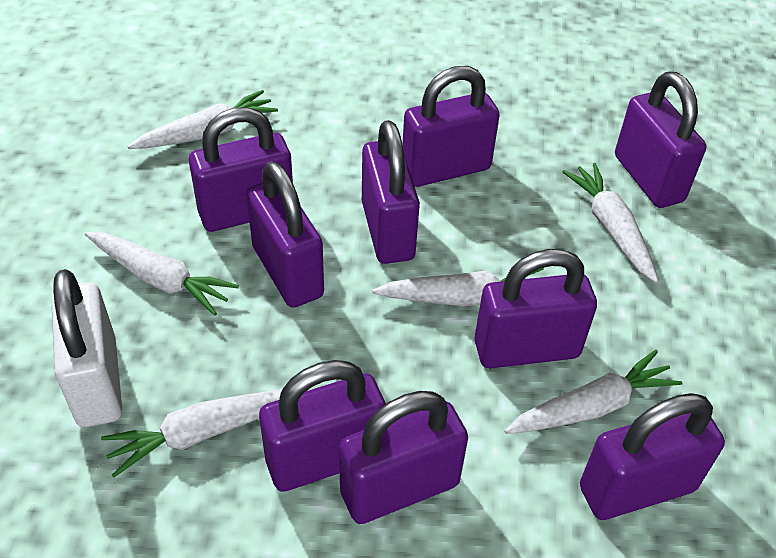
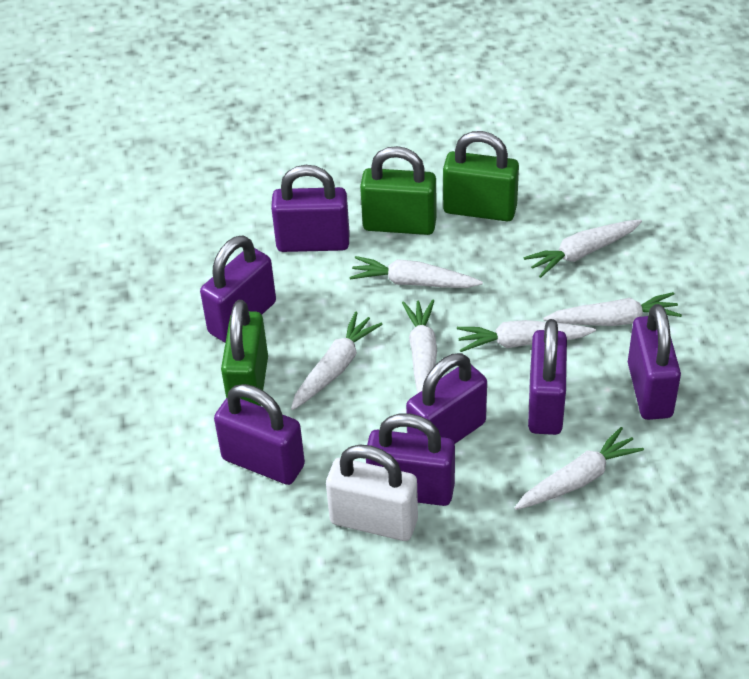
green padlock: none = 0 -> [221,300,268,406] [360,146,437,235] [443,131,519,221] = 3
purple padlock: [189,107,293,232] [246,161,324,308] [259,360,386,492] [339,391,468,524] [362,120,420,264] [402,66,500,187] [474,249,597,368] [580,393,725,520] [615,72,706,208] = 9 -> [200,235,276,343] [214,384,305,485] [271,165,349,252] [366,413,455,506] [406,353,487,444] [528,319,567,435] [628,304,681,420] = 7
white carrot: [85,232,239,316] [101,390,282,477] [128,90,278,149] [372,268,544,306] [504,350,682,434] [562,163,659,283] = 6 -> [291,311,383,410] [349,256,483,288] [402,299,437,394] [457,320,596,352] [515,427,644,510] [524,219,642,278] [543,292,682,326] = 7

